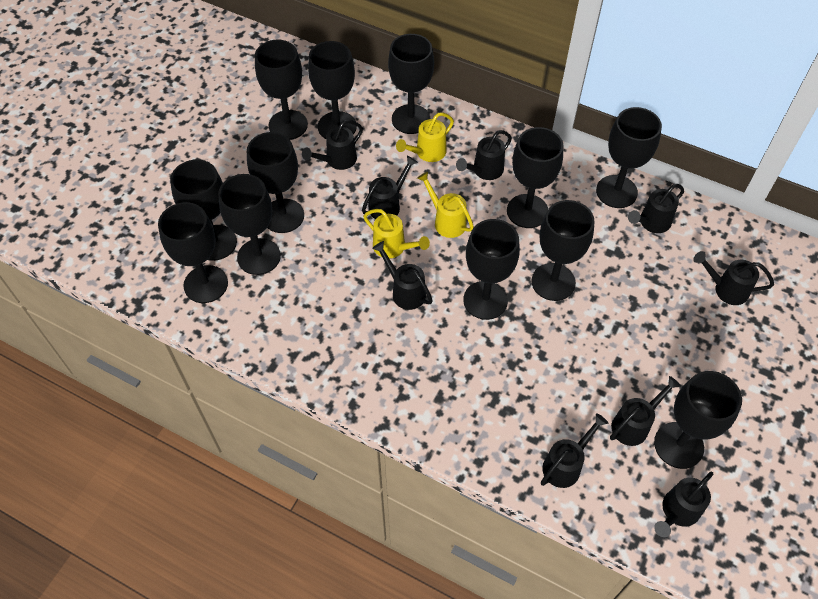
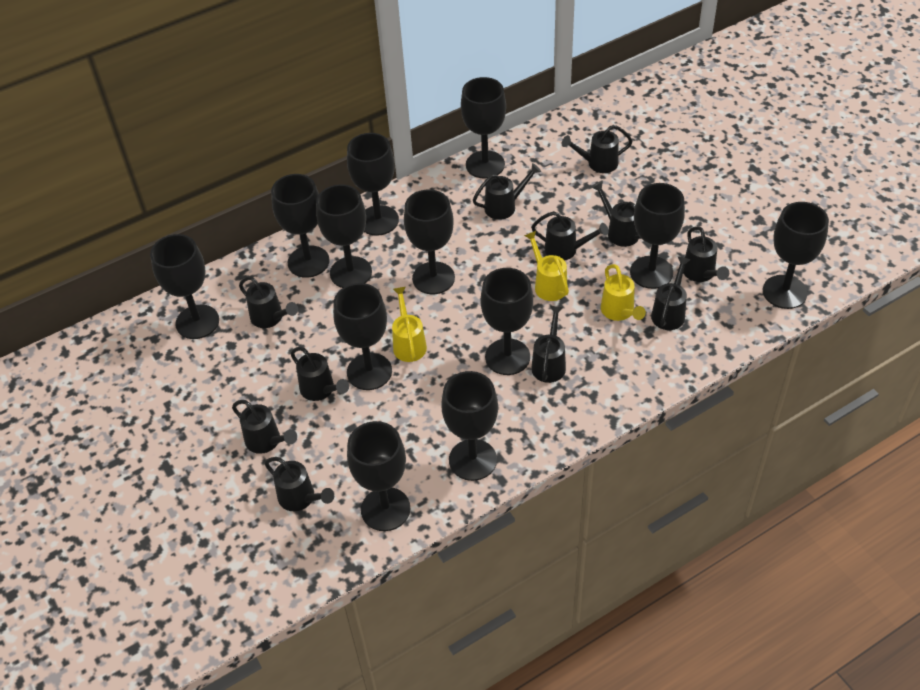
black watering can: [302,120,363,170] [362,156,418,219] [372,241,433,310] [456,130,512,180] [541,413,608,488] [610,376,681,446] [628,184,684,233] [654,471,713,537] [693,251,774,305] = 9 -> [232,400,297,454] [239,276,298,328] [265,457,334,511] [291,347,349,401] [473,163,541,220] [531,211,609,260] [531,306,566,383] [562,125,633,173] [592,181,641,247] [651,256,690,330] [683,226,729,282] = 11

